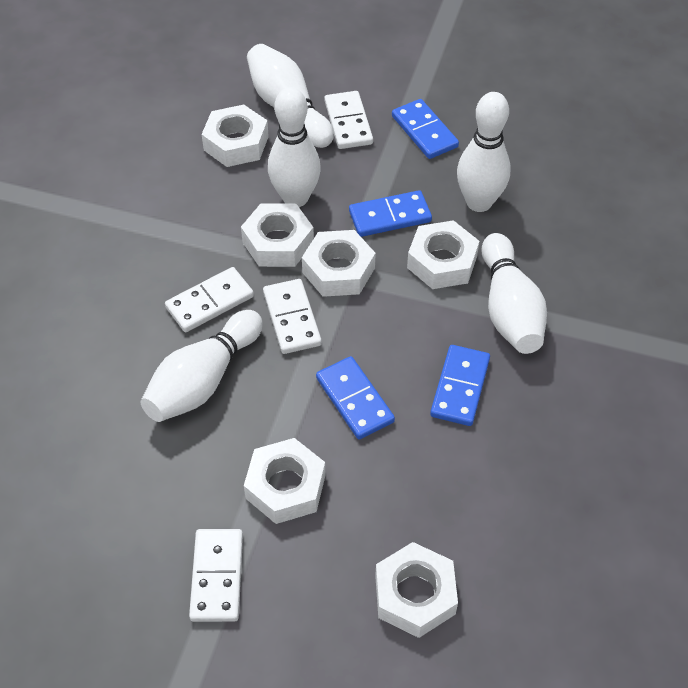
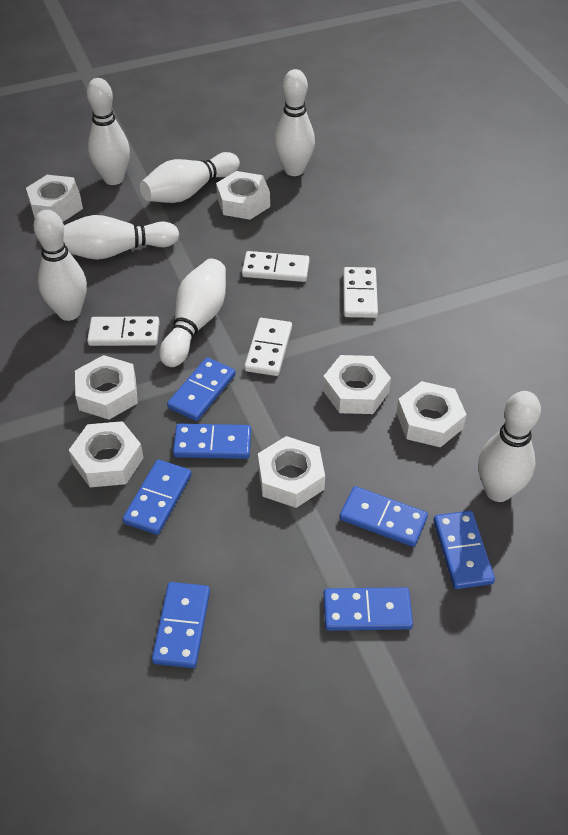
blue domino: [316,356,395,440] [349,190,432,237] [392,99,459,159] [430,345,490,426] = 4 -> [123,460,192,535] [152,582,210,668] [167,357,236,421] [173,424,251,459] [324,587,413,631] [339,486,428,547] [433,511,495,589] = 7
white bowling pin: [141,310,263,422] [247,44,334,148] [268,87,321,207] [457,92,511,212] [481,233,547,354] = 5 -> [33,210,87,321] [63,215,179,260] [87,78,130,185] [140,152,240,203] [159,259,226,367] [274,69,315,176] [478,391,541,502] = 7
white nut: [201,105,269,167] [241,203,314,267] [244,438,326,524] [302,230,376,297] [375,542,458,638] [407,220,479,289] = 6 -> [26,175,83,222] [69,421,143,487] [75,355,138,420] [216,171,270,220] [258,436,325,508] [323,355,391,414] [396,381,467,447] = 7

